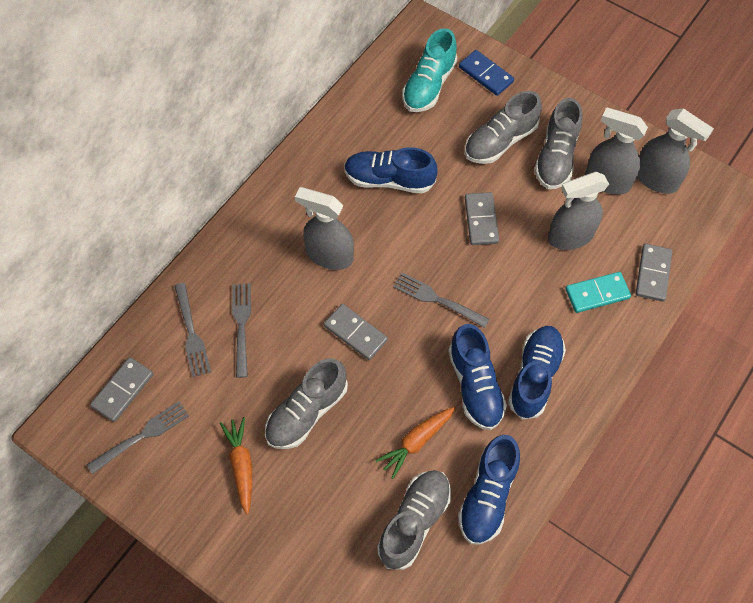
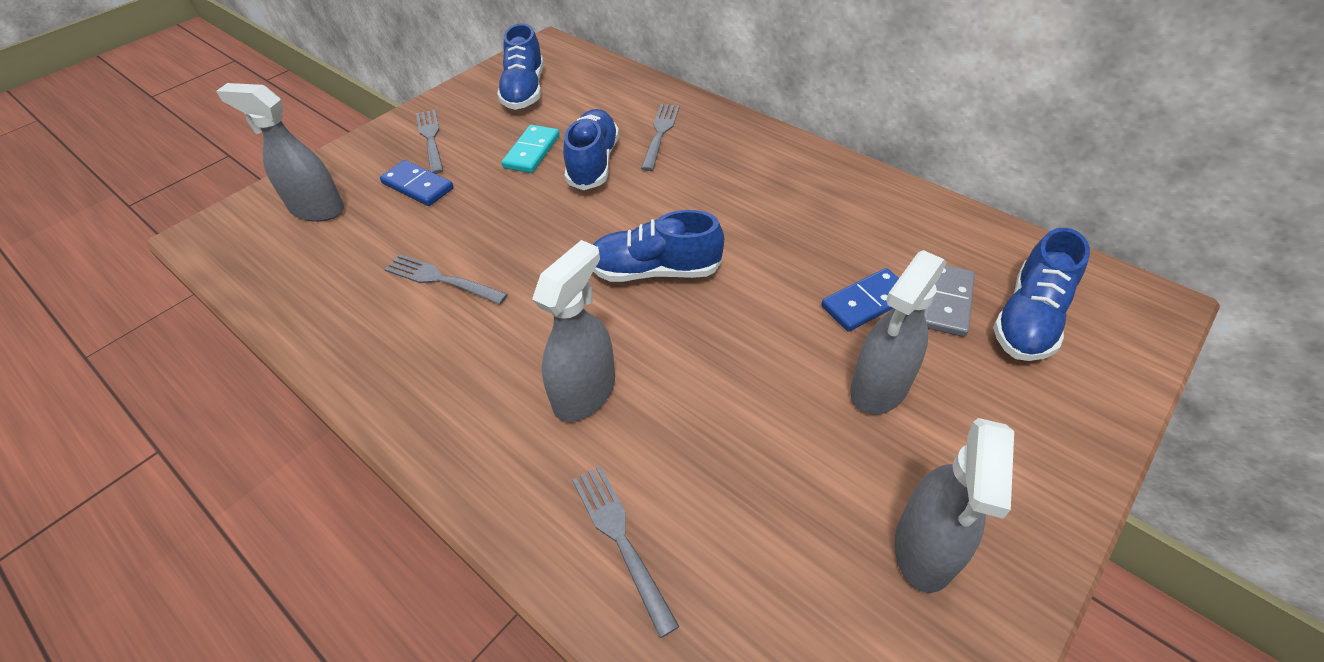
blue domino: [459,50,514,96] = 1 -> [380,160,454,206] [821,268,899,332] = 2
grey domino: [90,357,153,422] [324,304,388,360] [465,192,499,245] [636,244,672,302] = 4 -> [923,265,975,337] = 1
grey shoe: [265,358,348,449] [377,470,451,570] [464,91,542,164] [534,98,582,189] = 4 -> none = 0
orange carrot: [220,417,252,514] [375,406,456,479] = 2 -> none = 0
turquoise shoe: [402,28,457,112] = 1 -> none = 0

